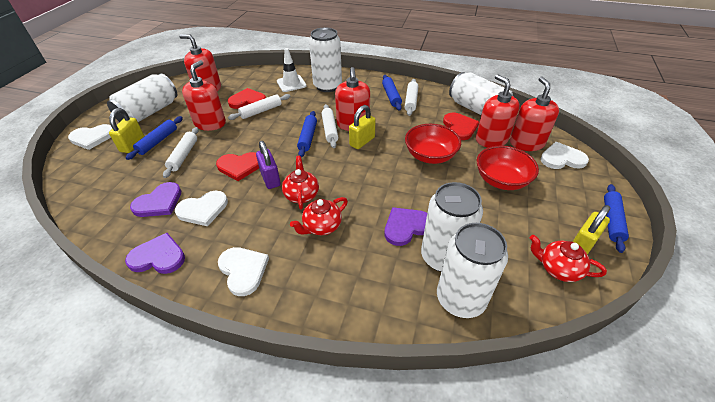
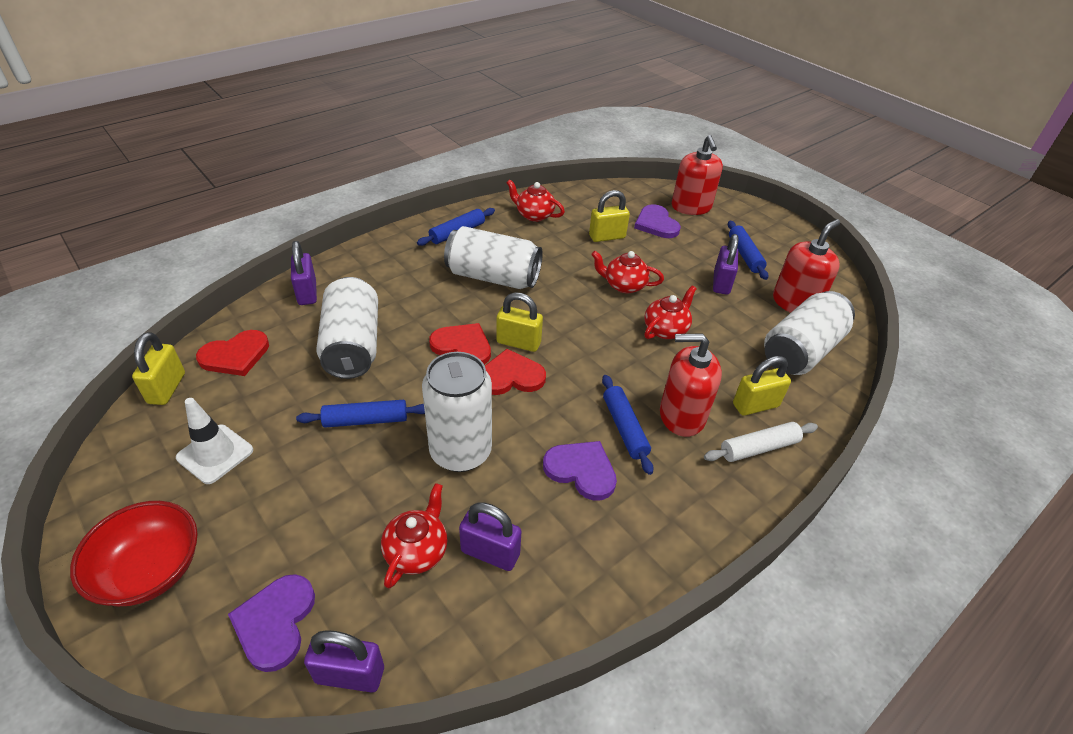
purple padlock: [256,141,281,189] = 1 -> [291,241,317,305] [304,630,384,693] [459,502,521,571] [713,234,738,295] = 4
red bowl: [405,124,461,164] [477,146,539,190] = 2 -> [70,501,198,606] = 1
red soap dispenser: [179,34,221,92] [182,60,226,131] [335,67,370,131] [476,74,520,148] [510,76,559,151] = 5 -> [660,334,722,437] [671,135,723,215] [773,219,840,313] = 3
red teapot: [282,156,319,210] [290,197,348,235] [530,235,607,282] = 3 -> [381,483,448,588] [506,180,565,222] [591,251,664,293] [644,286,697,339] = 4
white can: [107,73,177,122] [309,27,342,92] [421,182,483,272] [437,223,508,318] [449,72,514,115] = 5 -> [316,277,378,379] [422,352,492,472] [444,226,543,289] [764,291,855,375] = 4
white heart: [68,124,113,150] [175,191,228,226] [218,247,269,296] [540,142,589,169] = 4 -> none = 0
white rolling pin: [163,127,199,178] [228,94,290,120] [321,104,338,148] [405,79,418,116] = 4 -> [704,422,818,462] = 1
yellow padlock: [109,108,145,153] [349,105,375,149] [573,205,610,255] = 3 -> [132,332,185,405] [496,293,543,352] [589,190,630,242] [733,356,791,416] = 4

